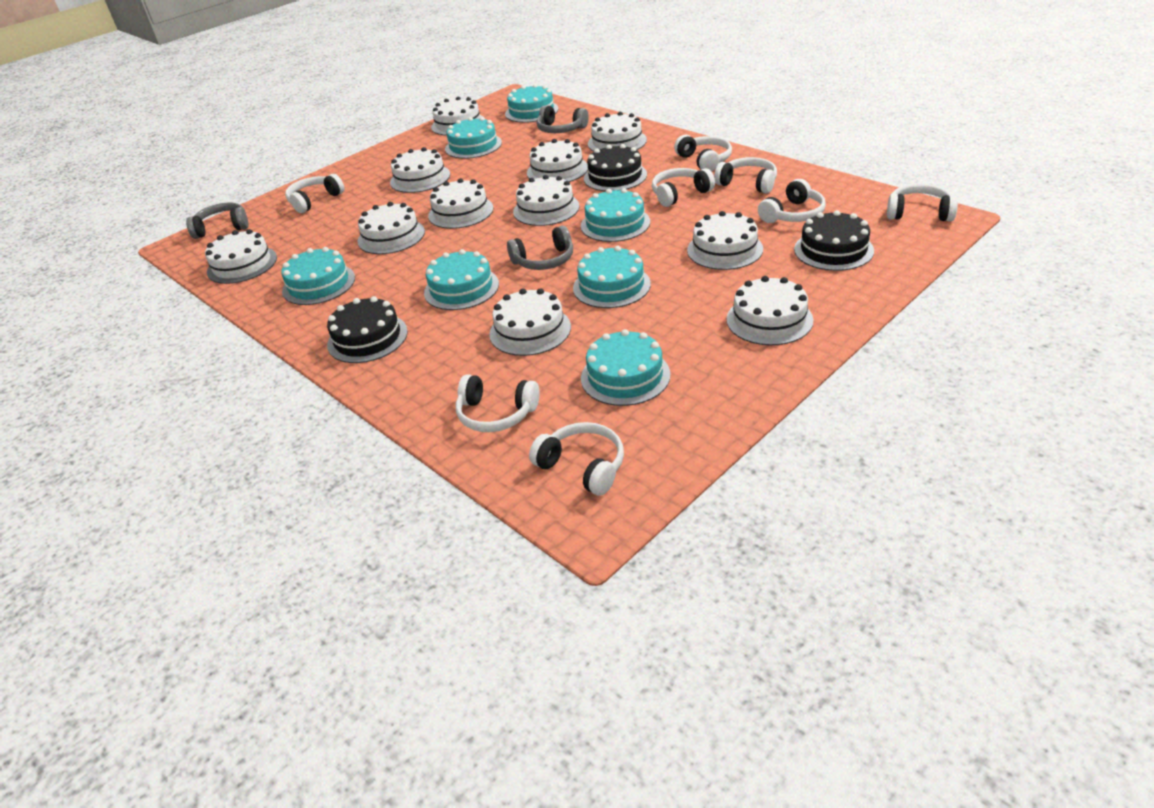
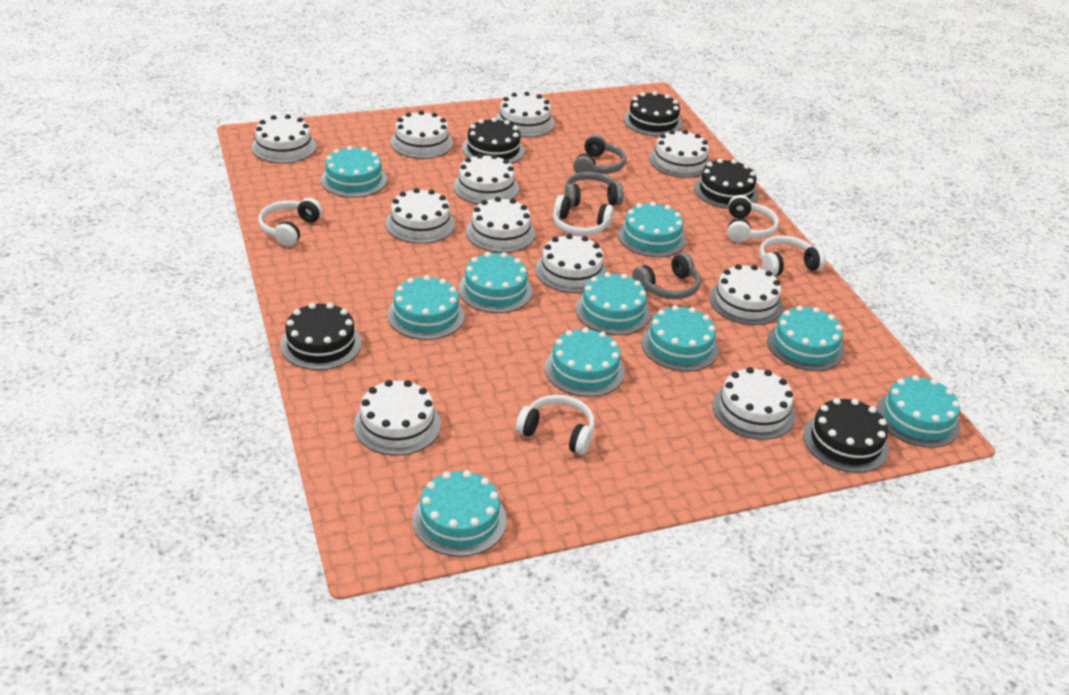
black cake: [327,296,408,363] [584,144,647,191] [794,210,874,271] = 3 -> [280,303,362,370] [462,118,525,164] [624,91,682,136] [694,159,759,209] [803,398,889,473] = 5
turquoise cake: [281,247,355,305] [424,249,499,310] [445,117,502,159] [505,84,558,123] [573,246,651,308] [581,188,650,242] [581,329,671,406] = 7 -> [321,146,387,198] [388,275,465,340] [413,470,507,557] [458,252,533,313] [545,327,625,397] [575,272,651,335] [618,202,686,257] [641,305,719,371] [767,306,844,371] [876,375,960,448] = 10
white headphones: [285,174,344,213] [456,374,540,432] [529,422,624,496] [652,168,715,207] [674,135,732,172] [714,157,777,194] [758,179,826,223] [887,184,958,222] = 8 -> [258,198,323,247] [516,395,595,455] [553,195,614,236] [727,195,779,243] [759,235,826,276] = 5

